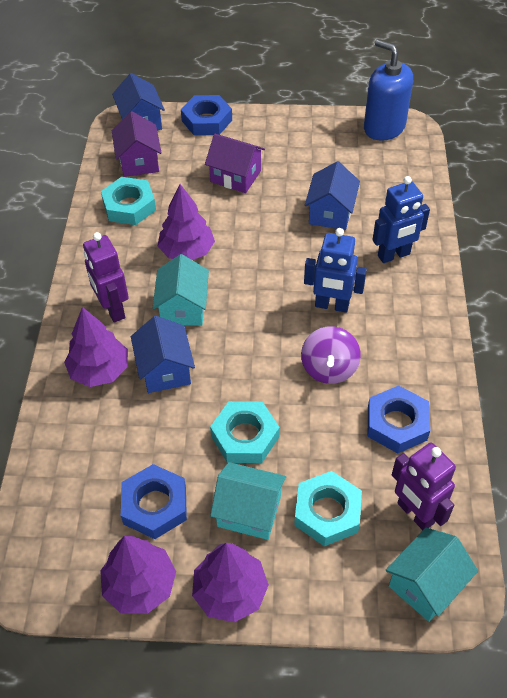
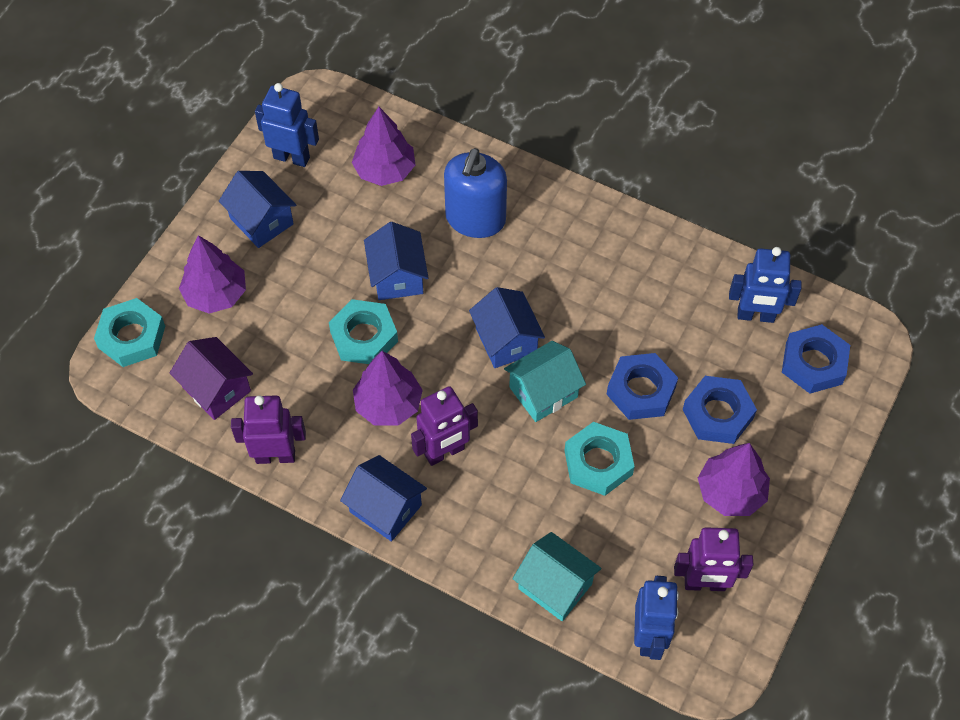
blue house: [112,73,165,131] [131,316,195,393] [305,161,360,230] = 3 -> [219,171,296,248] [340,455,427,542] [364,222,428,300] [469,287,545,368] = 4
blue robot: [304,228,367,313] [373,176,430,263] = 2 -> [255,83,319,167] [634,576,679,660] [729,247,802,323] = 3
purple house: [112,111,161,177] [205,134,265,193] = 2 -> [170,337,253,420] = 1
purple robot: [83,232,129,322] [392,442,456,530] = 2 -> [231,396,306,464] [411,386,478,466] [674,527,753,591] = 3
purple spinning top: [301,326,361,384] = 1 -> none = 0
turquoise house: [153,254,209,326] [210,462,286,540] [386,528,478,622] = 3 -> [504,341,586,422] [513,532,601,621] = 2

